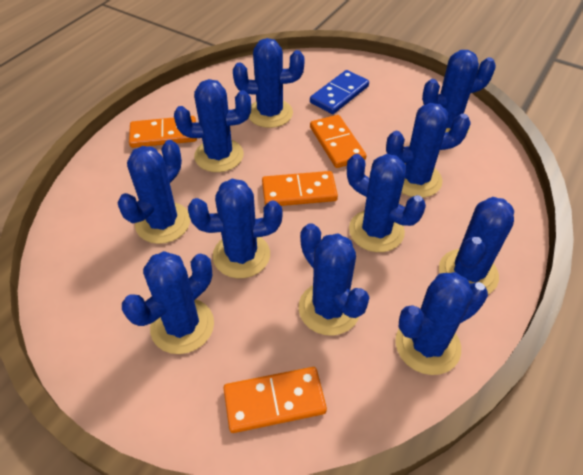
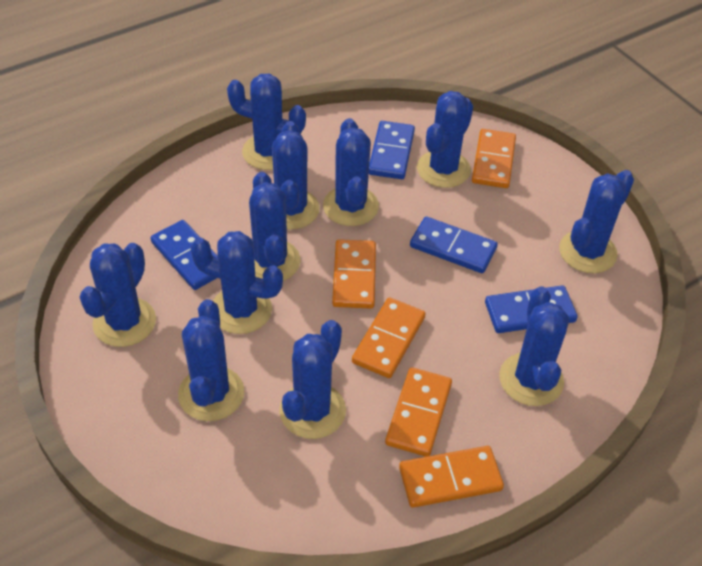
blue domino: [310,70,369,114] = 1 -> [151,220,218,290] [369,121,415,179] [410,216,498,273] [485,285,578,333] = 4
orange domino: [129,116,197,148] [224,367,327,433] [262,171,338,206] [310,115,367,168] = 4 -> [332,239,376,309] [352,297,426,378] [385,367,452,457] [399,446,504,508] [472,129,516,188] = 5

